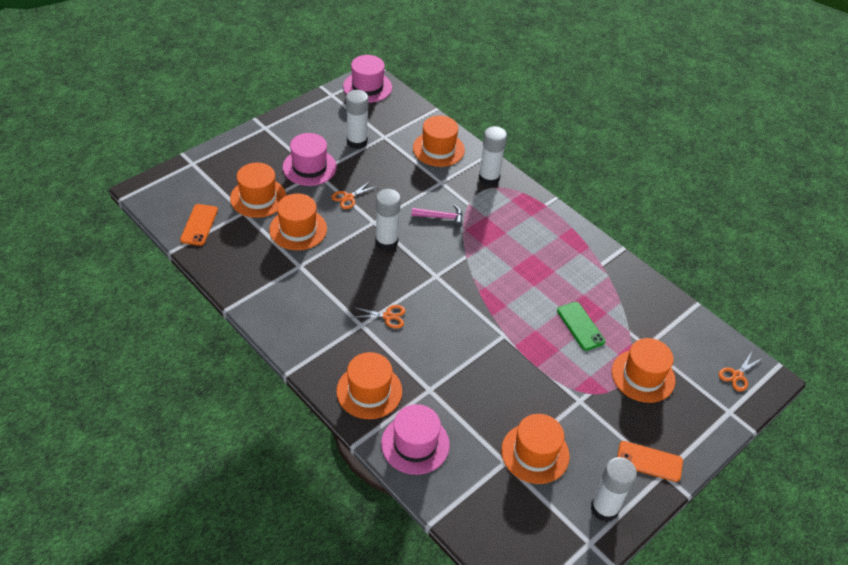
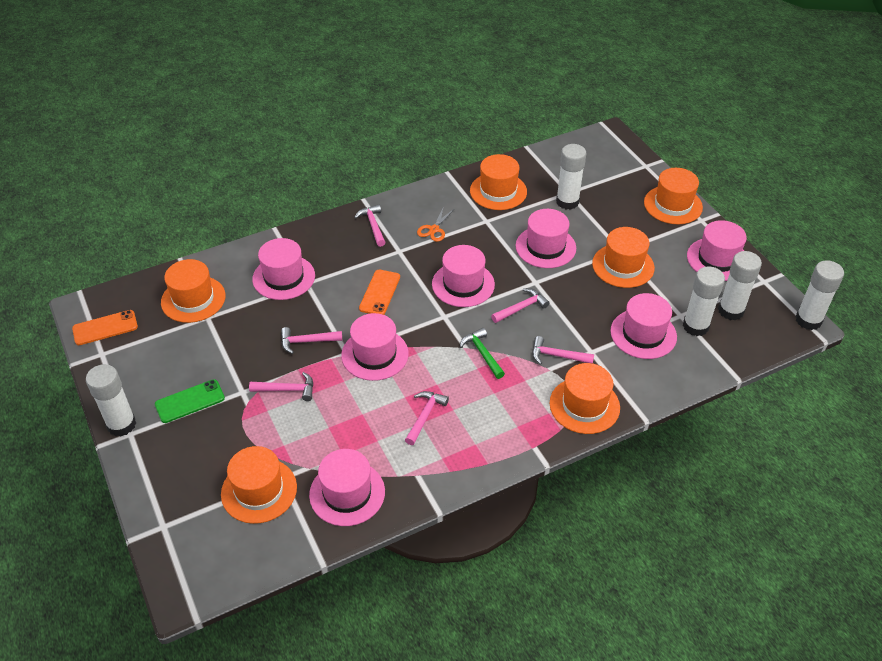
green hammer: none = 0 -> [460,328,505,379] = 1
orange scissors: [331,181,378,209] [351,305,406,329] [719,352,763,392] = 3 -> [417,206,454,242] = 1
pink hammer: [412,205,463,227] = 1 -> [249,372,313,401] [281,327,342,354] [354,205,386,247] [405,391,449,445] [491,288,549,323] [532,336,594,364] = 6
pink hat: [282,133,337,186] [343,55,392,103] [381,404,450,475] = 3 -> [252,238,315,300] [309,449,385,526] [341,313,409,381] [432,245,495,307] [515,209,576,268] [610,293,677,359] [687,220,747,281] = 7
white glue stick: [346,90,368,149] [375,189,401,251] [479,126,507,186] [591,457,637,522] = 4 -> [86,364,136,436] [556,144,587,210] [683,266,725,336] [718,251,762,320] [795,260,844,330] = 5

